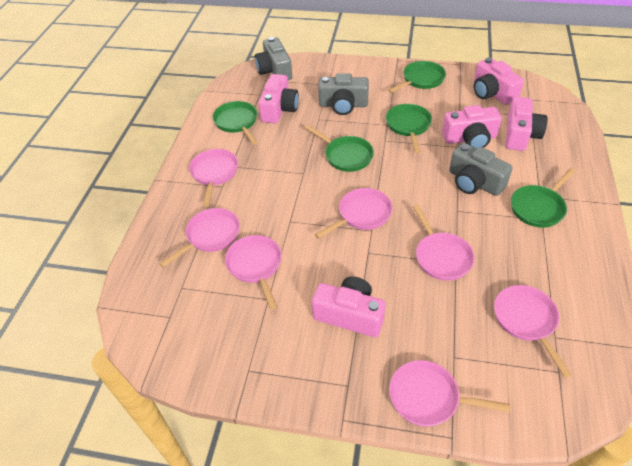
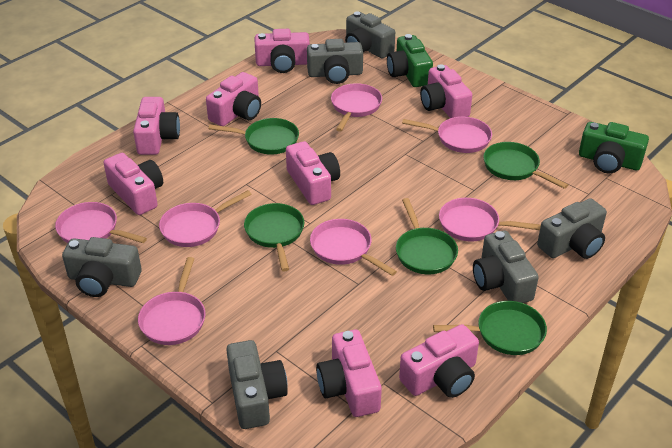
green camera: none = 0 -> [387,34,433,87] [579,122,649,174] = 2
grey camera: [255,37,292,80] [318,73,369,115] [449,143,513,196] = 3 -> [62,237,142,297] [226,340,288,429] [307,39,363,84] [345,12,395,58] [473,231,539,303] [537,198,607,259] = 6
pink camera: [259,74,299,124] [312,276,385,337] [442,105,502,148] [474,58,524,105] [506,97,548,151] = 5 -> [104,153,163,215] [133,97,180,155] [206,72,261,126] [255,29,310,73] [286,141,340,205] [316,329,382,417] [399,324,479,398] [420,64,472,118] = 8

